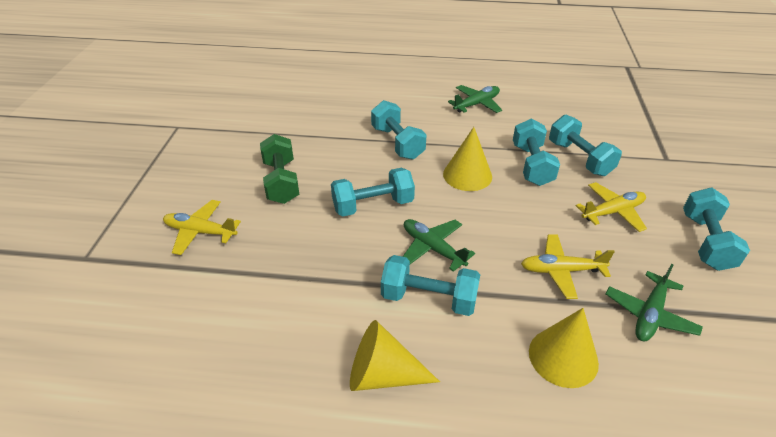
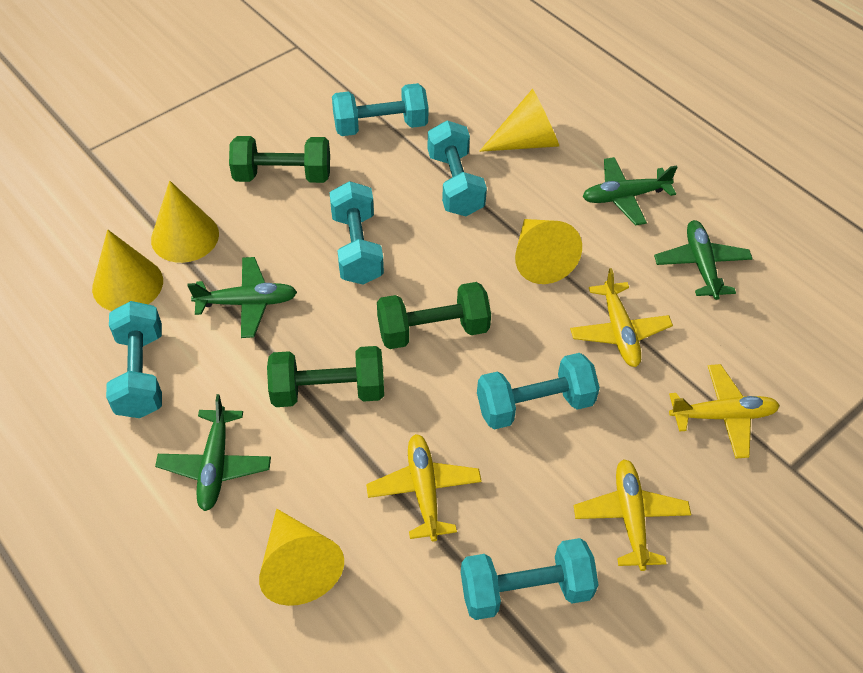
green dumbbell: [260,134,299,204] = 1 -> [229,136,330,183] [267,346,384,407] [377,282,491,349] = 3
green plane: [403,219,475,272] [448,85,502,113] [606,263,703,341] = 3 -> [155,394,271,511] [187,257,297,338] [582,157,677,226] [654,220,753,300] = 4
yellow cone: [350,320,440,391] [443,127,492,191] [529,308,599,388] = 3 -> [92,229,163,311] [151,181,219,263] [259,509,344,606] [479,89,559,152] [515,219,582,284] = 5
yellow plane: [163,200,241,255] [521,235,615,299] [576,182,647,232] = 3 -> [366,434,482,541] [570,268,673,367] [574,459,691,571] [669,364,780,459] = 4

